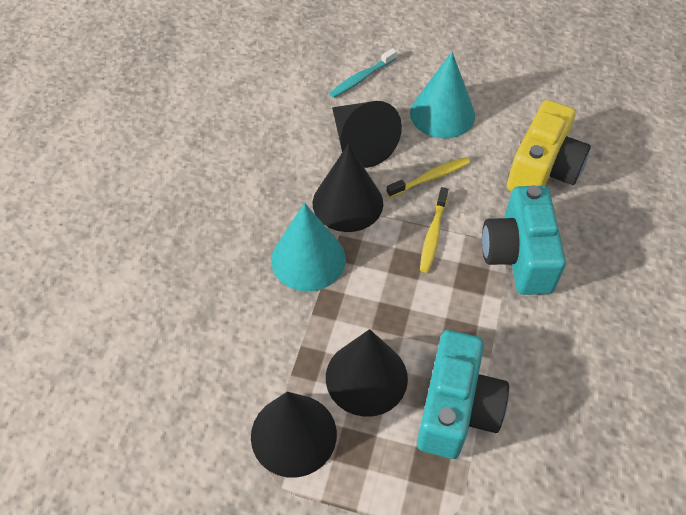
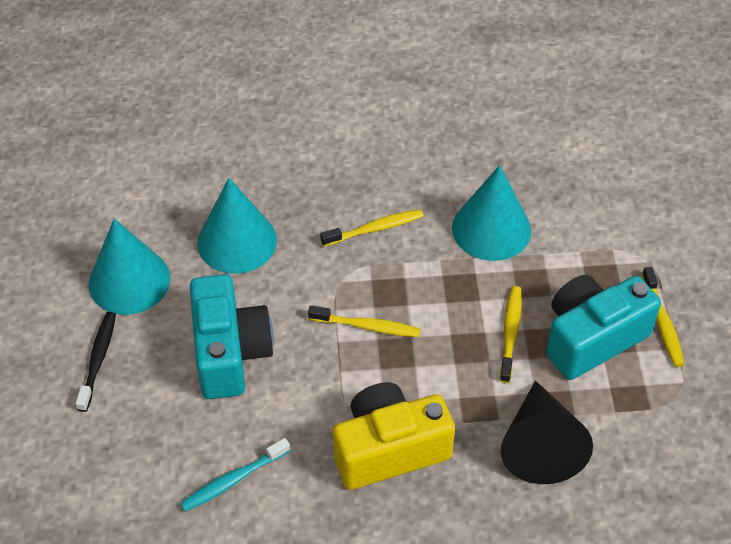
black cone: [251,392,337,478] [313,144,383,232] [326,329,408,417] [332,101,402,168] = 4 -> [501,381,593,484] = 1
black toothbrush: none = 0 -> [75,312,116,412] = 1
turquoise cone: [271,203,346,292] [410,52,475,138] = 2 -> [89,218,170,315] [197,178,277,274] [452,165,531,261] = 3
yellow toothbrush: [386,157,471,198] [420,187,448,273] = 2 -> [308,305,421,337] [320,209,424,247] [500,286,522,383] [642,267,684,367] = 4

